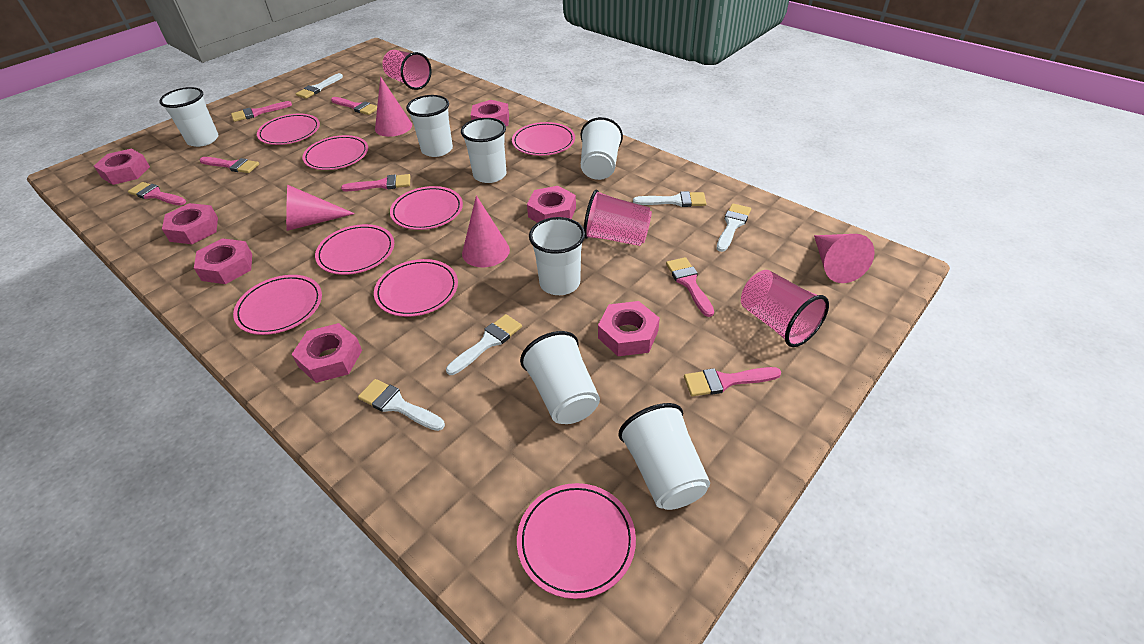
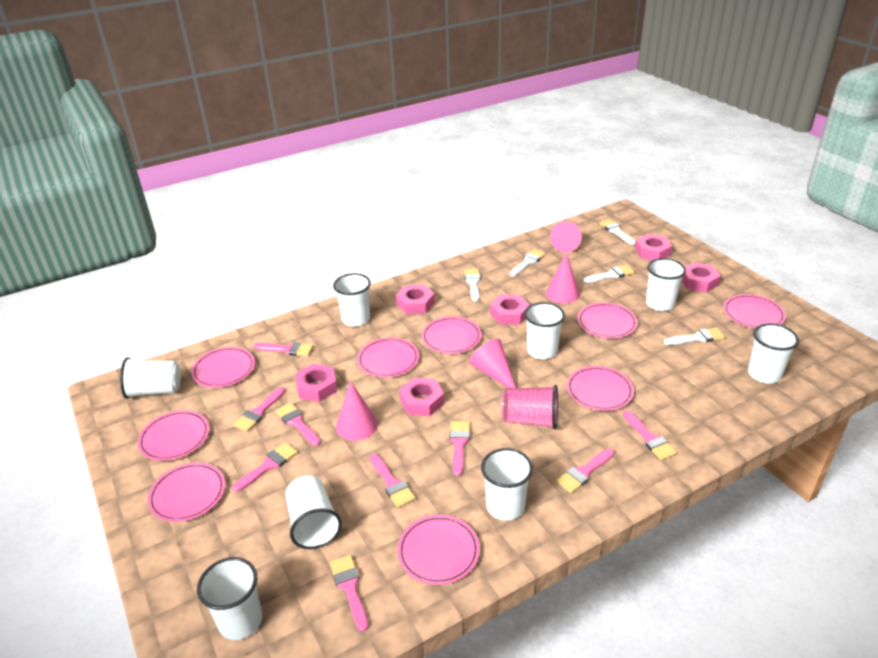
pink brush: [128,182,186,206] [200,157,259,173] [231,101,292,122] [331,97,377,115] [341,174,411,191] [666,257,714,317] [684,367,781,396] = 7 -> [233,387,285,432] [233,443,298,492] [253,342,313,356] [275,403,320,446] [330,555,368,632] [370,454,415,507] [450,421,470,476] [556,448,614,493] [623,411,677,460] = 9
pink cup: [382,50,432,90] [584,190,652,246] [741,270,829,347] = 3 -> [501,385,558,429] = 1
pink nut: [94,149,150,185] [162,203,218,244] [194,238,252,284] [292,323,362,383] [471,100,509,126] [527,186,576,223] [598,301,660,356] = 7 -> [295,364,337,402] [396,285,435,314] [399,378,444,416] [490,295,530,325] [635,234,672,260] [682,262,721,292] = 6
pink plate: [233,275,322,335] [257,114,320,145] [302,135,368,170] [315,224,394,275] [374,259,458,317] [390,186,463,230] [512,122,575,156] [517,483,636,599] = 8 -> [138,410,209,461] [148,463,225,522] [191,347,255,388] [357,338,419,378] [397,515,480,585] [422,317,481,354] [567,366,634,411] [577,303,638,338] [723,294,786,329] = 9
white cup: [159,87,218,147] [406,95,453,157] [461,118,507,183] [520,331,600,424] [529,217,585,295] [581,117,623,180] [618,403,710,510] = 7 -> [120,357,181,399] [197,557,263,640] [285,476,342,549] [333,273,371,326] [481,448,533,521] [524,302,565,359] [646,258,686,311] [748,323,799,384] = 8

